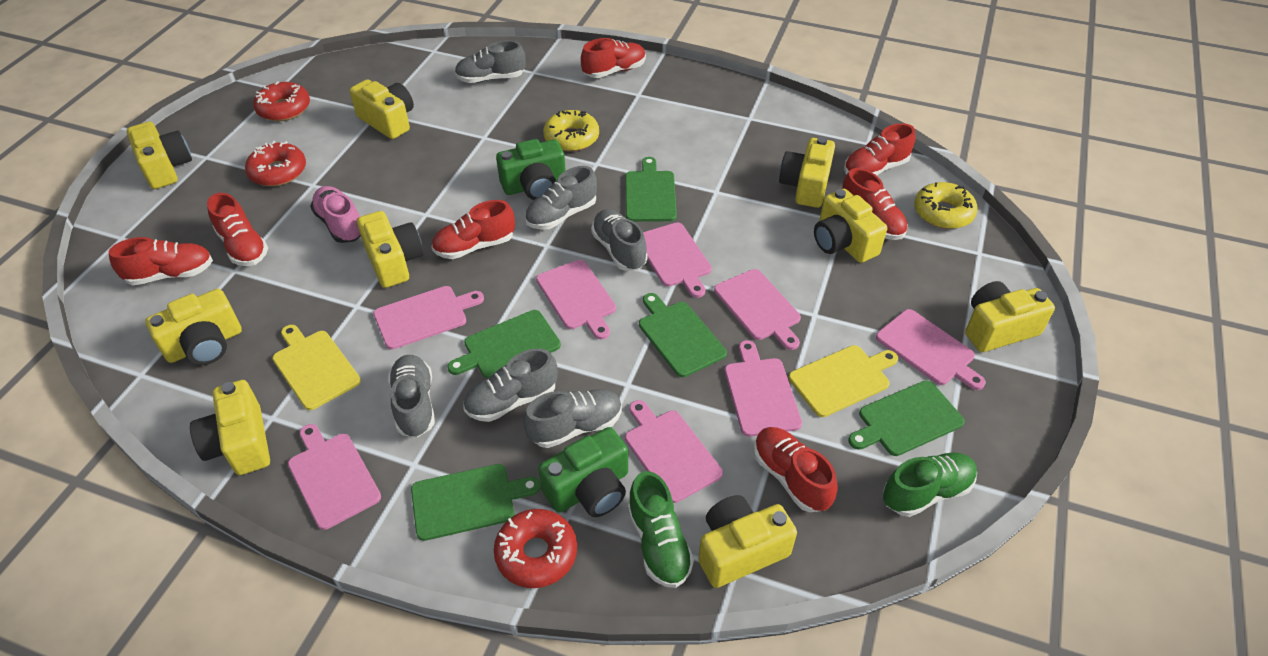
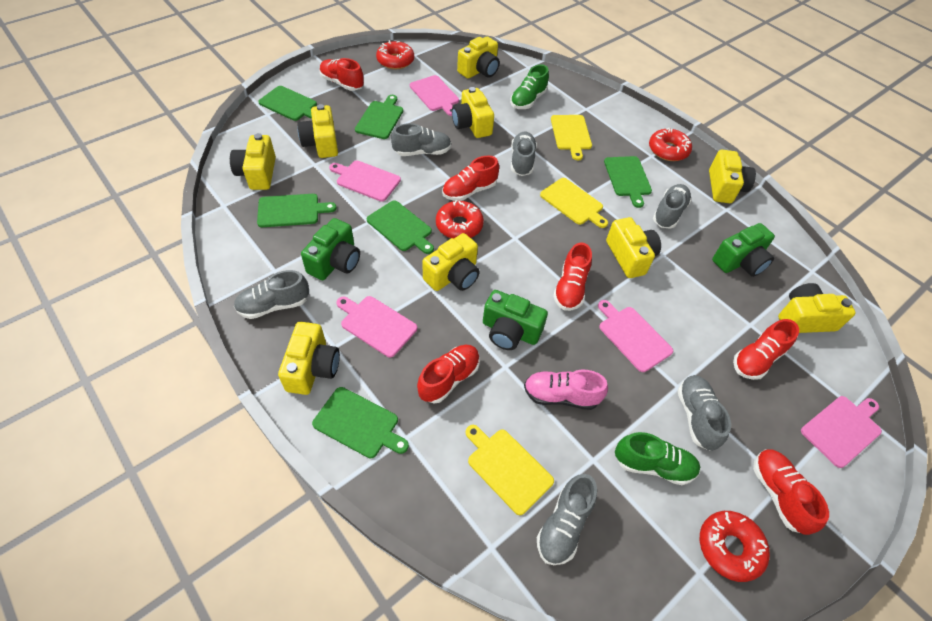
green camera: [496,139,566,200] [538,427,628,517] = 2 -> [301,218,360,280] [483,290,548,350] [712,223,775,277] = 3
green cutting board: [411,464,540,541] [447,310,561,378] [625,157,677,222] [639,293,727,377] [848,380,965,456] = 5 -> [257,194,337,227] [258,86,317,121] [312,387,409,458] [355,95,403,139] [367,200,434,254] [604,156,652,208] = 6
pink cutting board: [288,424,381,530] [374,286,484,350] [536,260,616,339] [625,400,723,503] [643,222,712,298] [714,269,801,350] [725,340,802,437] [876,309,986,390] = 8 -> [329,160,401,202] [336,296,417,357] [410,75,459,116] [598,300,673,372] [801,396,882,468] = 5
red donut: [245,141,306,186] [253,81,310,121] [494,509,577,588] = 3 -> [376,40,414,69] [436,200,484,239] [649,128,692,161] [700,511,770,582] = 4
red shoe: [109,237,213,285] [207,193,268,266] [432,200,515,259] [581,38,646,78] [754,427,838,512] [842,168,908,240] [844,123,916,176] = 7 -> [319,58,364,91] [417,345,480,403] [442,156,499,201] [553,243,592,311] [733,319,799,380] [753,449,829,535] = 6
yellow cutting board: [272,325,361,410] [789,345,898,417] = 2 -> [465,425,554,515] [540,178,608,228] [551,115,592,160] = 3
yellow donut: [543,110,599,152] [914,182,978,229] = 2 -> none = 0

